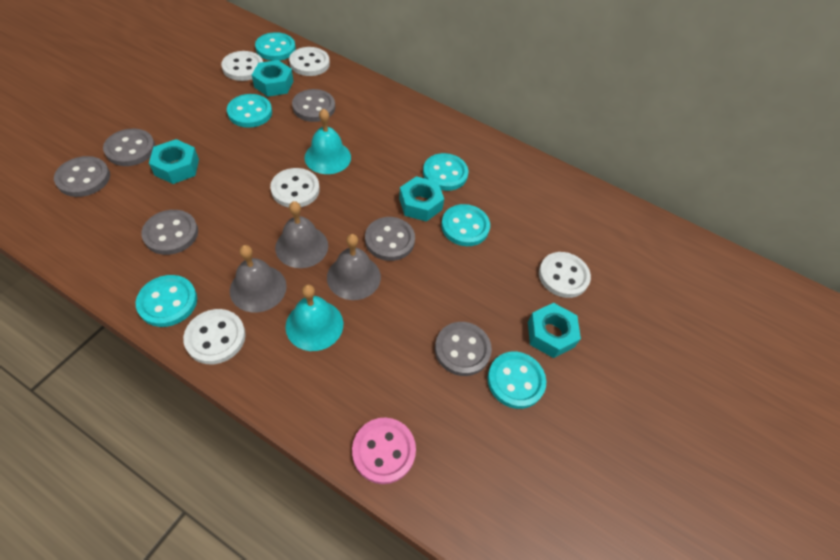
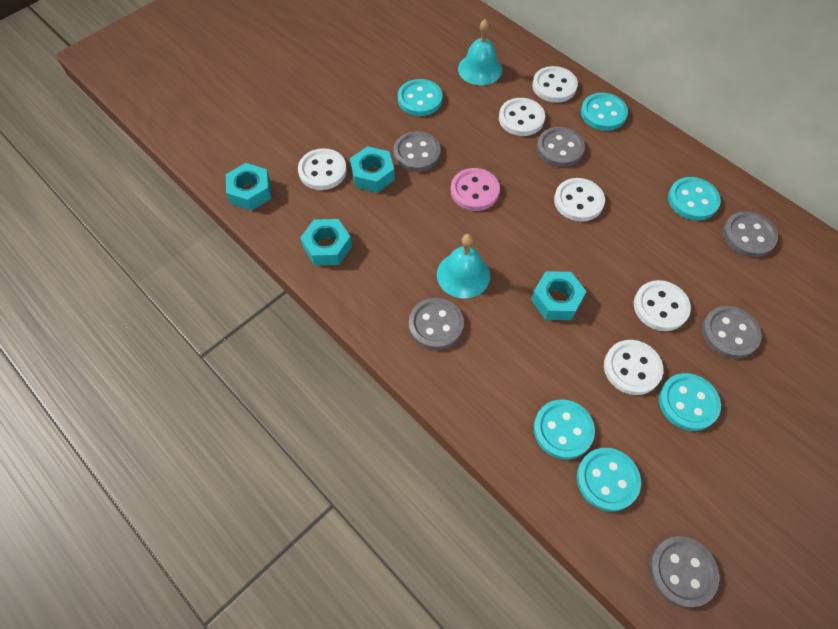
grey bell: [230,245,287,312] [275,201,328,268] [327,234,381,300] = 3 -> none = 0
white button: [183,309,246,364] [221,51,263,81] [270,168,320,207] [289,47,330,76] [539,252,591,298] = 5 -> [298,148,347,190] [499,98,545,136] [532,66,578,103] [554,178,605,222] [604,340,663,395] [634,280,691,331] = 6

